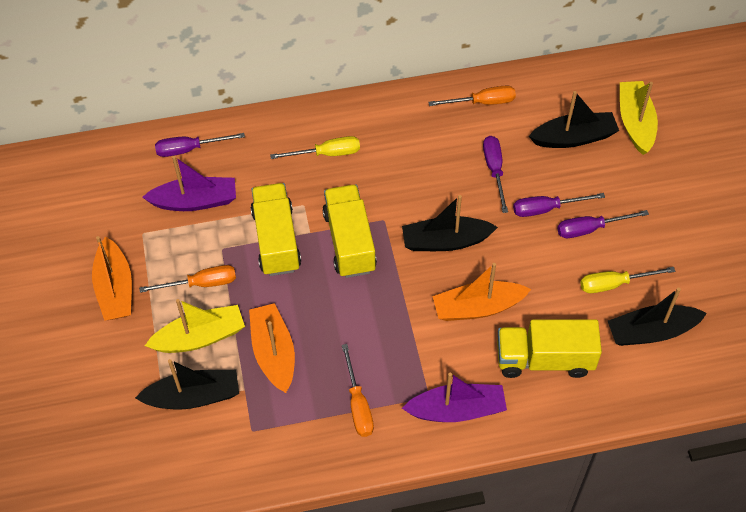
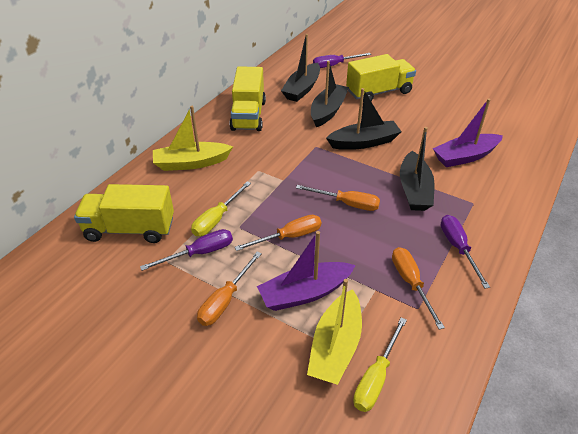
orange boat: [92,236,132,321] [249,303,295,393] [432,263,531,321] = 3 -> none = 0
orange screwdriver: [139,265,236,293] [342,344,374,437] [428,85,516,106] = 3 -> [197,252,262,326] [234,215,321,251] [296,185,380,211] [392,247,445,329] = 4
purple screwdriver: [155,133,245,157] [483,136,508,213] [513,193,605,217] [557,210,649,238] = 4 -> [140,229,233,271] [313,53,371,68] [441,215,490,289] = 3

